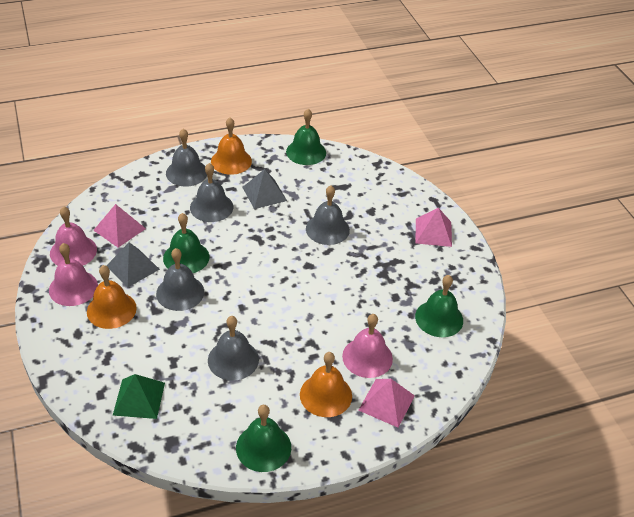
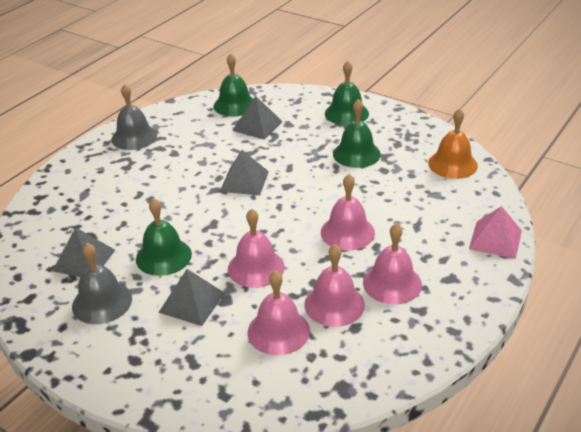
green pyramid: [113,374,165,419] = 1 -> none = 0
grey bell: [156,248,204,311] [166,129,207,187] [190,163,233,222] [208,316,259,381] [306,185,350,245] = 5 -> [72,243,132,324] [111,84,157,150] = 2
grey pyramid: [106,242,160,287] [242,169,287,209] = 2 -> [52,227,115,277] [158,269,225,326] [220,150,269,195] [232,96,283,140] = 4
orange bell: [87,265,137,329] [211,118,252,175] [300,352,352,417] = 3 -> [428,108,478,179] = 1
pink bell: [49,243,98,306] [50,206,97,265] [342,314,393,378] = 3 -> [228,209,285,288] [248,270,310,355] [304,244,365,327] [321,174,375,250] [363,223,422,305] = 5
pink pyramid: [93,204,146,248] [358,379,415,428] [416,208,452,247] = 3 -> [469,206,522,259] = 1

